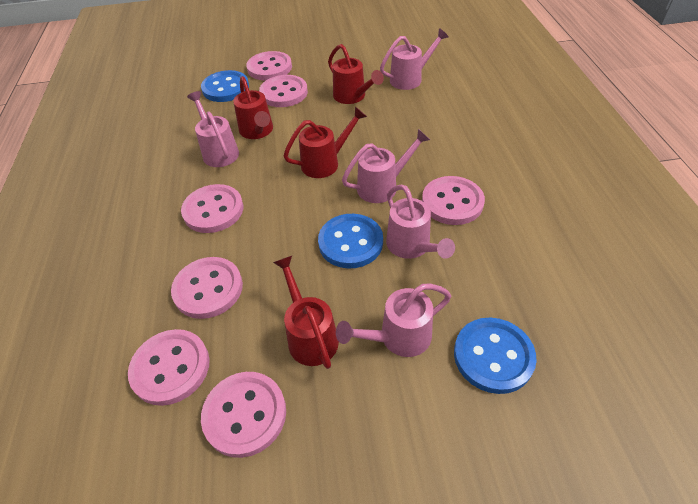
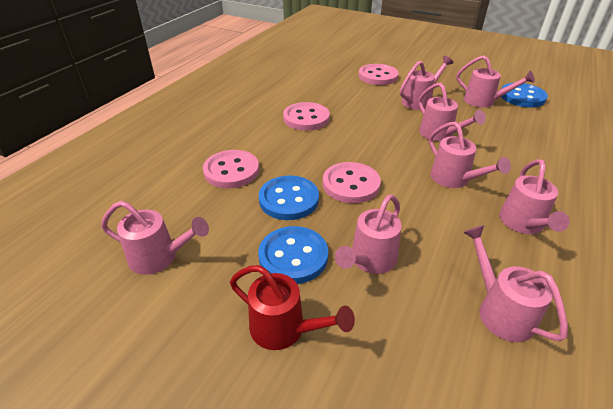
pink button: [128,329,210,406] [171,257,243,319] [181,184,243,233] [201,372,286,458] [246,51,292,81] [259,75,308,107] [422,176,485,225] = 7 -> [203,150,259,188] [283,102,330,131] [323,162,381,203] [359,64,399,85] = 4
pink watering can: [187,91,239,167] [336,284,451,357] [342,129,430,203] [380,28,448,90] [386,185,455,259] = 5 -> [101,201,209,275] [335,195,402,274] [400,56,453,110] [418,82,486,141] [429,122,511,188] [456,55,535,108] [463,225,568,342] [499,159,570,234] = 8
red watering can: [233,76,273,139] [273,256,339,369] [284,107,367,178] [328,44,384,104] = 4 -> [230,265,355,350] = 1

